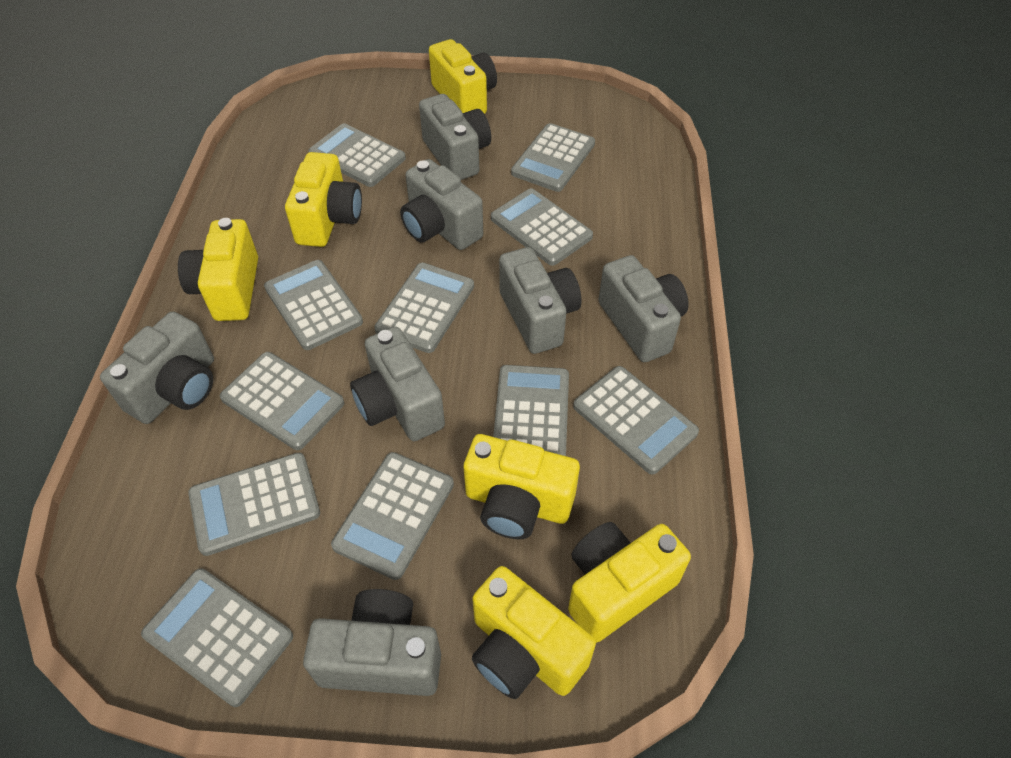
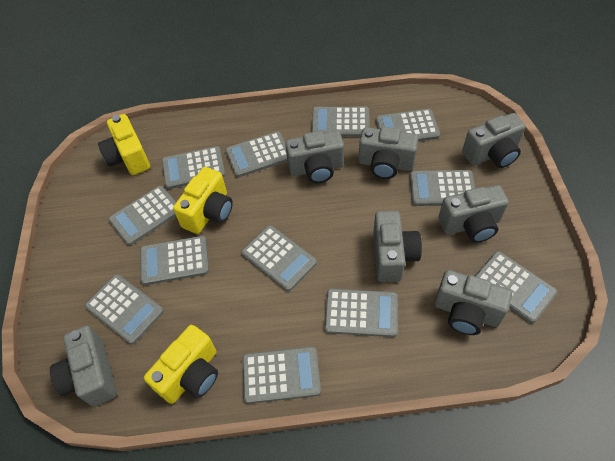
grey calculator: [141,568,293,707] [188,453,320,556] [220,352,344,450] [264,260,363,350] [308,123,406,187] [331,452,454,580] [374,263,474,353] [491,188,593,266] [493,365,569,456] [511,123,595,192] [573,366,699,475] = 11 -> [85,274,164,345] [108,186,176,246] [140,236,209,285] [162,146,225,189] [225,131,287,177] [241,225,317,291] [242,346,321,404] [312,107,370,137] [324,289,398,337] [376,109,440,142] [410,170,475,206] [475,251,557,323] = 12
yellow camera: [178,218,258,321] [285,152,362,247] [429,39,497,114] [464,434,580,539] [472,566,596,699] [568,522,691,643] = 6 -> [98,114,150,175] [144,325,218,404] [173,167,233,234] = 3

